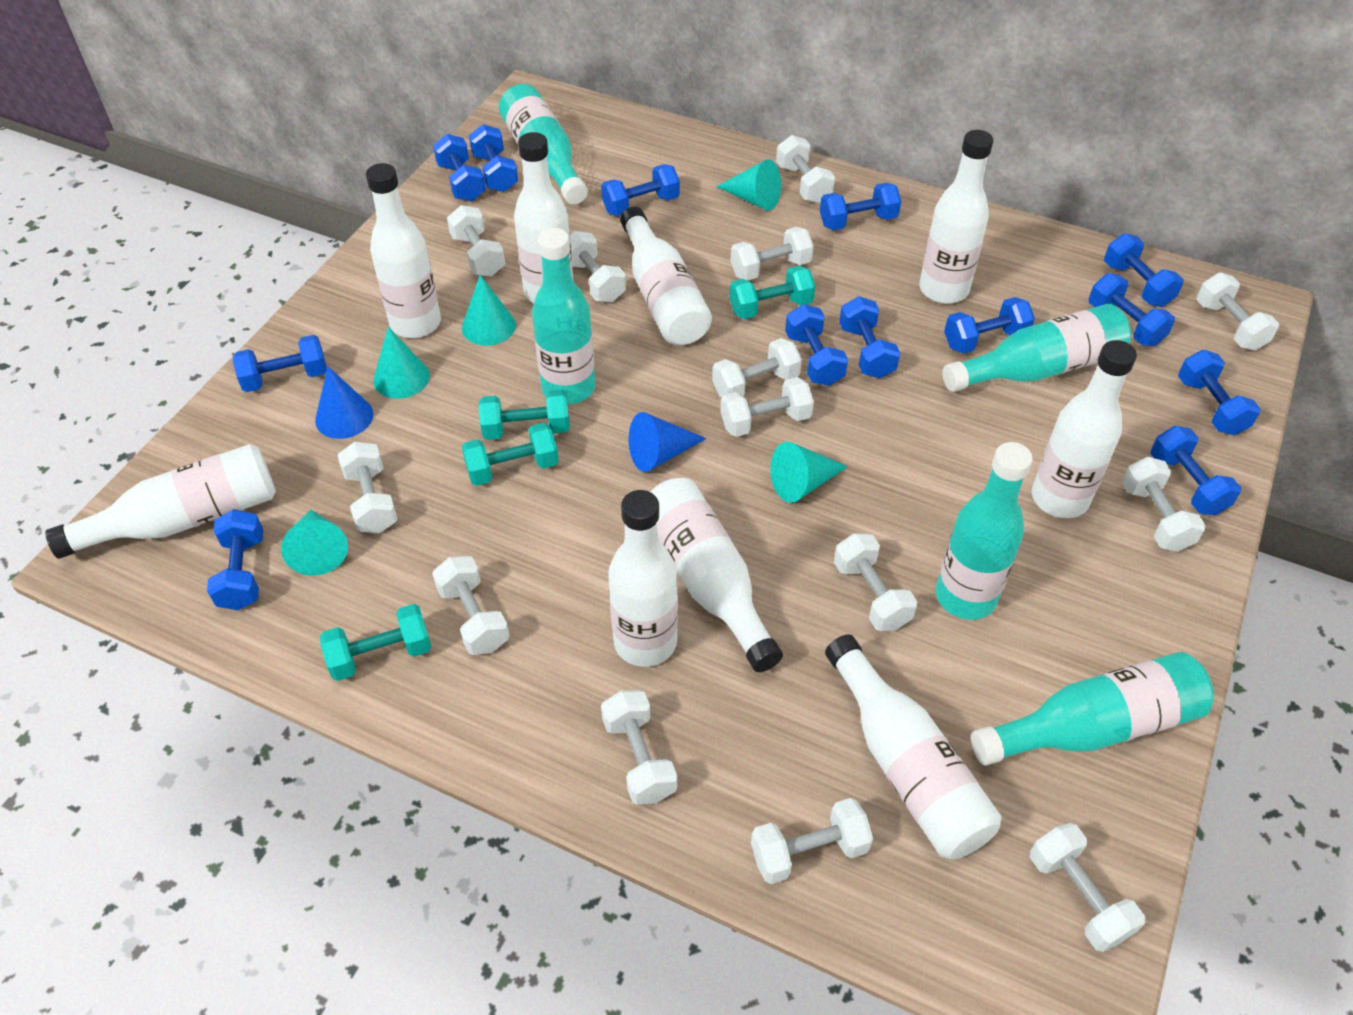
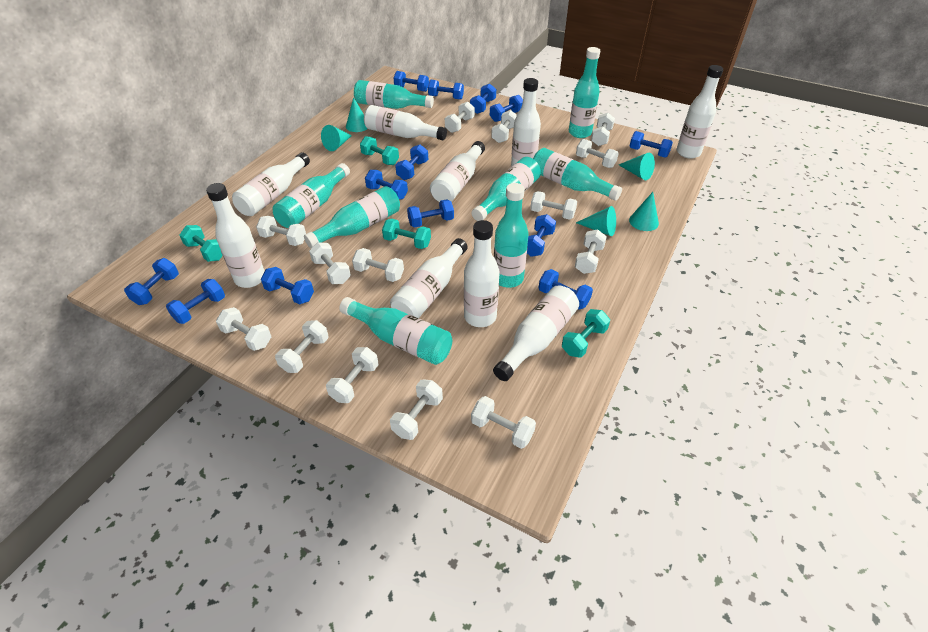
blue cone: [315,367,373,439] [629,412,707,472] = 2 -> none = 0
turquoise bottle: [499,84,588,204] [532,228,595,404] [936,442,1033,620] [942,304,1131,392] [971,652,1214,766] = 5 -> [272,163,350,228] [304,186,400,248] [339,297,452,365] [354,80,434,109] [472,157,541,221] [494,183,529,288] [533,148,622,201] [569,47,600,138] = 8

